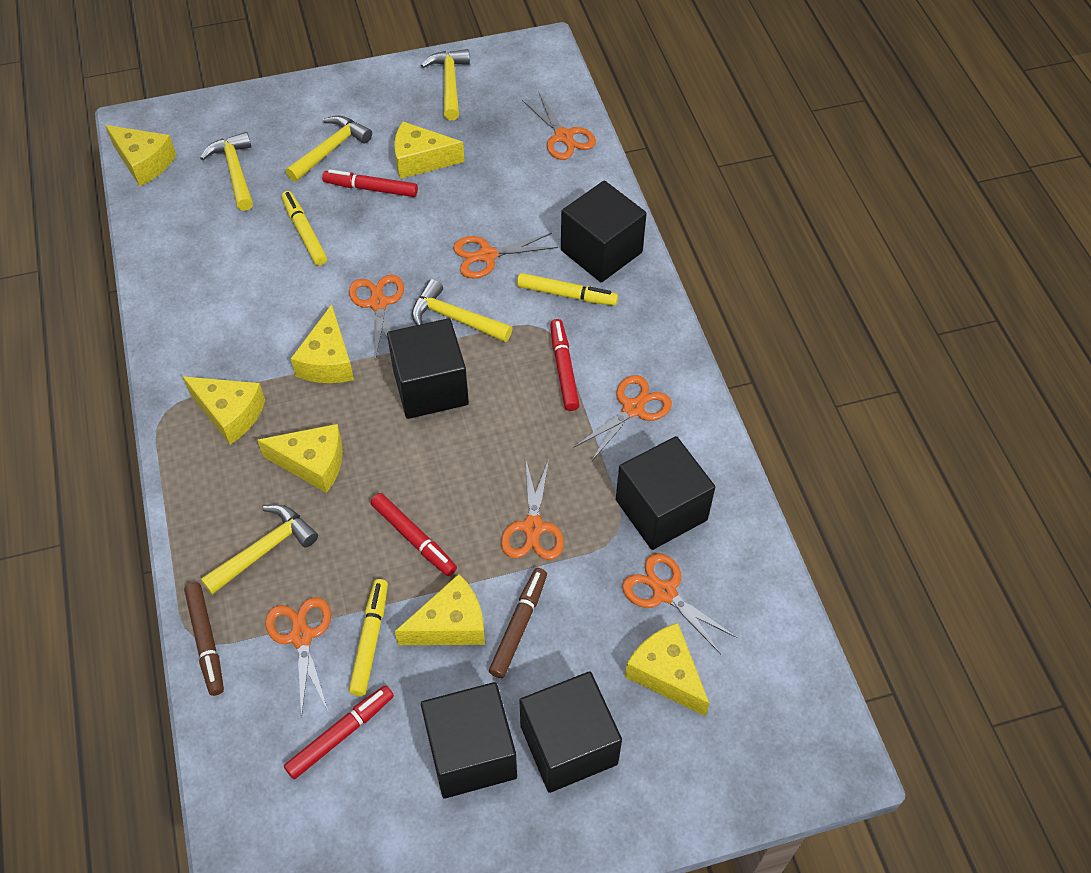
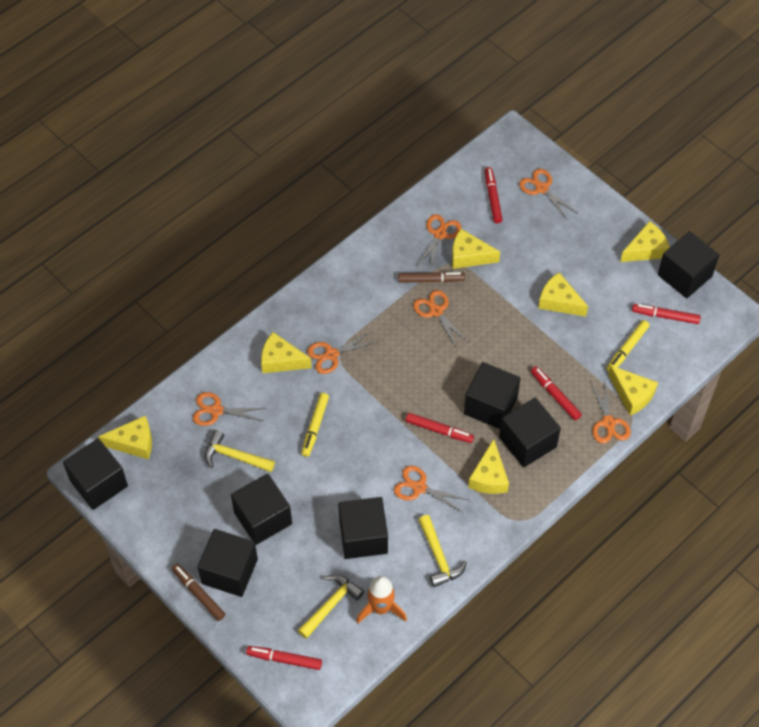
black cube: [387,318,469,419] [421,682,517,799] [519,671,622,793] [561,180,647,282] [616,436,715,550] = 5 -> [63,438,128,510] [197,529,258,597] [231,474,292,545] [338,497,388,559] [464,362,521,429] [499,397,561,467] [658,231,719,298] = 7
orange rocket: none = 0 -> [356,576,407,624] = 1
red marker: [284,685,394,779] [322,169,418,197] [371,493,457,576] [550,319,580,411] = 4 -> [246,646,322,670] [406,413,474,443] [485,167,503,223] [531,366,582,420] [632,304,701,324] = 5
yellow hammer: [200,132,253,211] [201,505,318,595] [286,116,372,182] [412,279,512,342] [421,49,470,120] = 5 -> [205,430,275,472] [298,574,364,639] [418,515,467,587] = 3
yellow marker: [281,191,327,266] [349,579,388,696] [517,273,618,306] = 3 -> [301,393,329,457] [606,320,650,372] = 2

